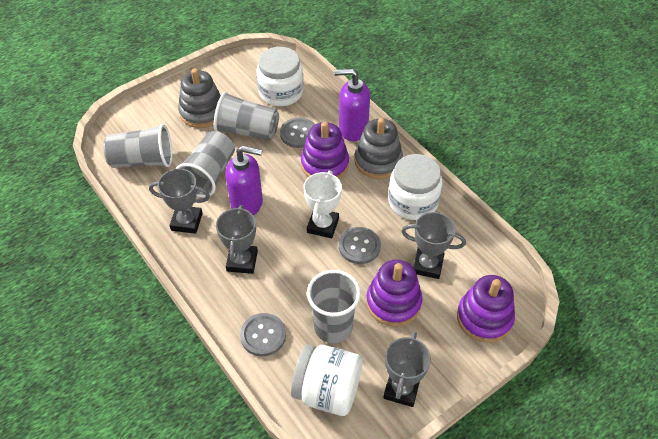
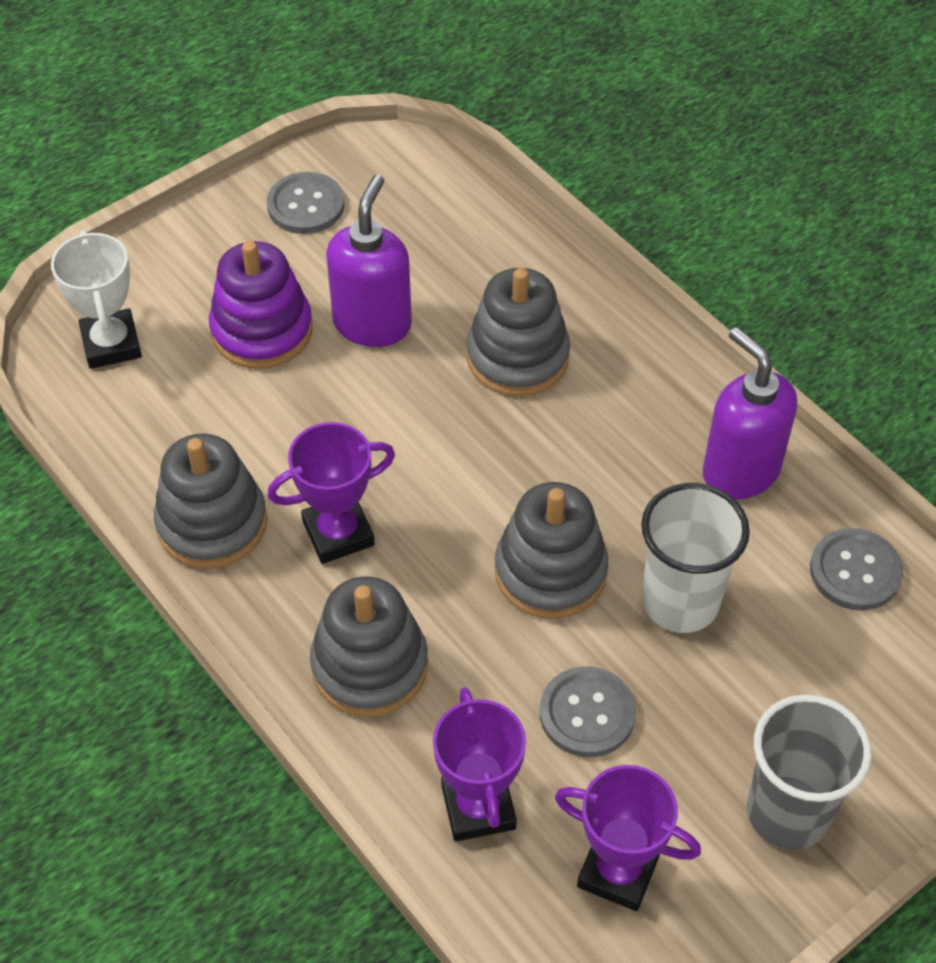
grey cup: [103,124,172,168] [176,131,235,198] [214,92,279,141] [307,270,361,343] = 4 -> [747,694,872,850] = 1
grey stacking toy: [178,68,221,128] [354,118,403,179] = 2 -> [154,433,267,569] [310,577,428,717] [466,268,570,397] [495,482,608,619] = 4
grey trophy: [149,169,210,234] [216,205,258,274] [383,332,431,407] [401,212,466,279] = 4 -> none = 0
purple stacking toy: [301,122,349,179] [366,259,422,327] [457,275,515,343] = 3 -> [209,241,313,369] = 1
purple trophy: none = 0 -> [267,422,395,564] [433,687,526,842] [555,765,701,911] = 3
white cup: none = 0 -> [641,483,750,633] = 1
white jar: [256,47,304,106] [291,344,363,416] [388,154,443,220] = 3 -> none = 0

